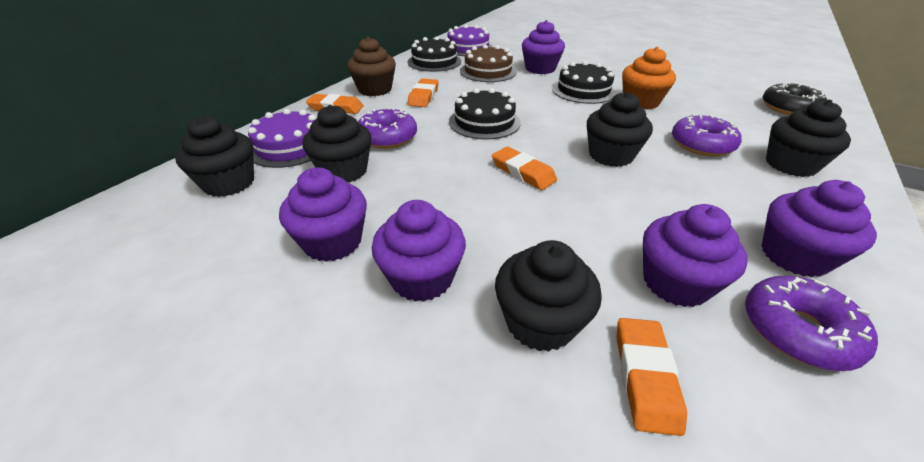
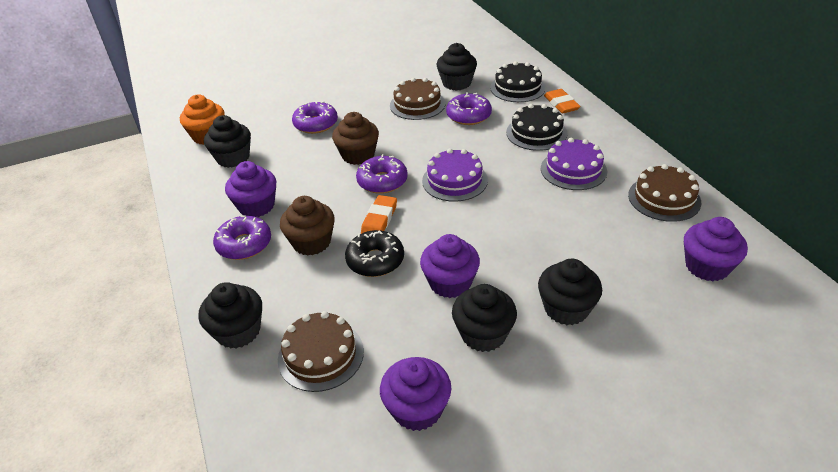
black cake: [408,36,461,72] [449,88,521,140] [552,61,616,104] = 3 -> [490,61,546,102] [506,104,568,151] = 2
brown cake: [460,45,517,82] = 1 -> [278,311,364,392] [390,78,446,120] [628,164,701,222] = 3
brown cupcake: [347,37,396,96] = 1 -> [280,196,335,256] [332,112,379,165] = 2
orange eraser: [306,94,364,114] [408,79,439,107] [492,146,557,190] [616,318,687,436] = 4 -> [361,195,397,234] [544,89,581,113] = 2
purple cupcake: [279,167,367,262] [372,200,466,302] [522,20,565,74] [643,204,748,307] [762,180,877,277] = 5 -> [225,161,276,217] [380,357,451,431] [420,234,480,298] [684,217,748,282] = 4
purple donut: [358,107,417,149] [672,114,742,156] [745,276,878,371] = 3 -> [213,215,271,260] [292,101,338,134] [356,154,408,194] [446,92,492,125] = 4

